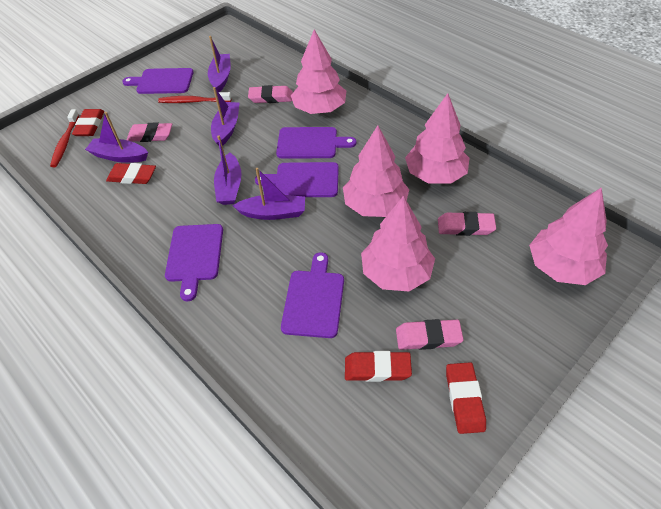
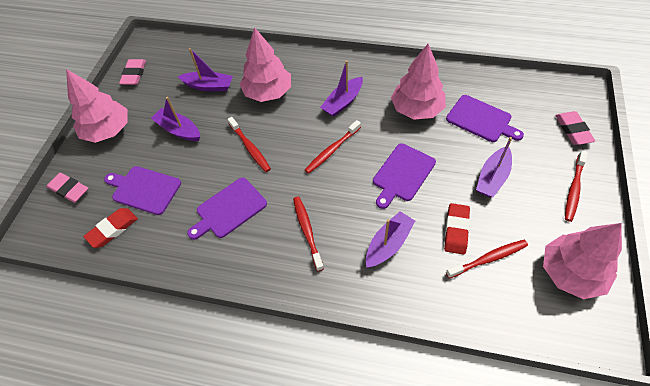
pink eraser: [127,122,172,142] [248,85,293,103] [396,319,464,350] [438,212,496,236] = 4 -> [46,173,88,203] [119,59,146,85] [556,111,595,145] = 3
pink tree: [291,30,346,114] [343,125,409,217] [361,196,435,291] [405,93,469,184] [529,187,608,285] = 5 -> [66,69,128,143] [240,27,291,102] [391,44,446,120] [543,223,622,299] = 4
purple cutting board: [122,68,194,94] [165,224,223,301] [255,162,339,197] [276,127,356,158] [281,252,344,338] = 5 -> [104,166,181,215] [187,178,267,240] [373,143,436,209] [446,95,524,142] = 4
red eraser: [72,109,104,136] [106,163,156,184] [345,351,412,382] [446,362,486,434] = 4 -> [83,208,138,248] [444,203,470,255] = 2
red toothbrush: [50,109,79,167] [158,92,231,103] = 2 -> [228,117,271,172] [293,196,324,271] [305,120,361,174] [446,240,528,279] [565,151,588,222] = 5

